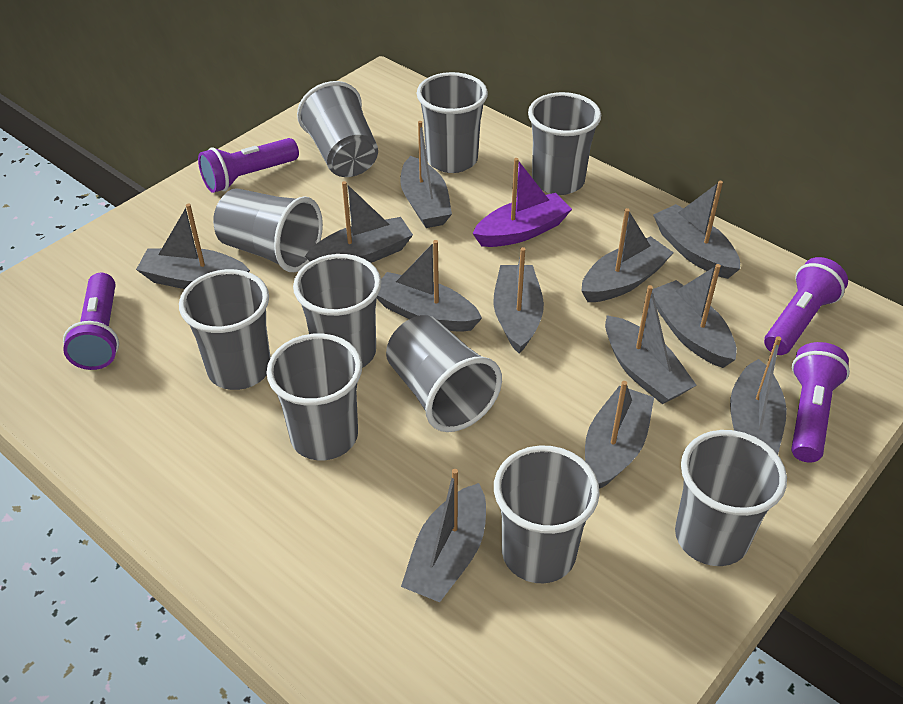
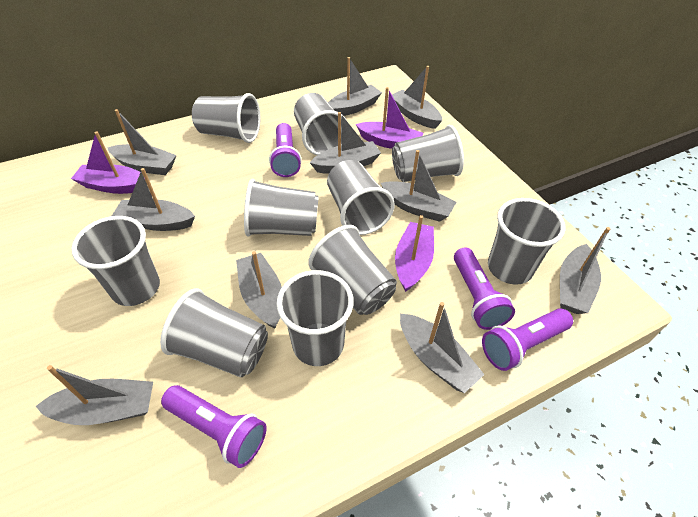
grey boat: [136,203,250,289] [305,181,413,263] [377,240,482,332] [400,121,452,228] [401,469,486,602] [493,247,544,354] [581,208,674,302] [585,381,654,489] [605,285,697,404] [652,264,737,368] [653,181,740,279] [730,336,787,455] = 12 -> [35,365,153,425] [107,109,177,175] [112,168,195,231] [236,251,282,329] [310,112,381,173] [328,57,382,116] [381,150,456,222] [392,66,442,129] [400,302,485,393] [560,227,610,314] = 10
purple boat: [472,158,572,247] = 1 -> [71,131,145,194] [356,87,423,149] [395,215,434,292] = 3

